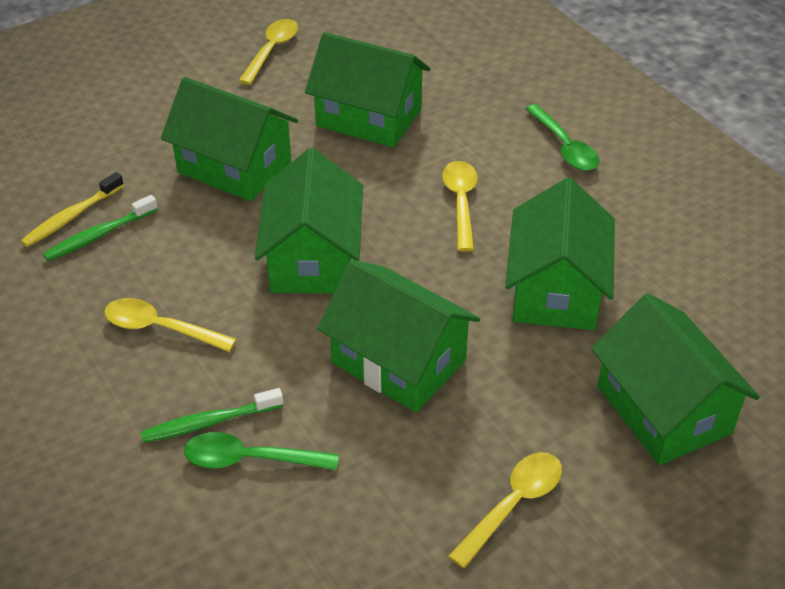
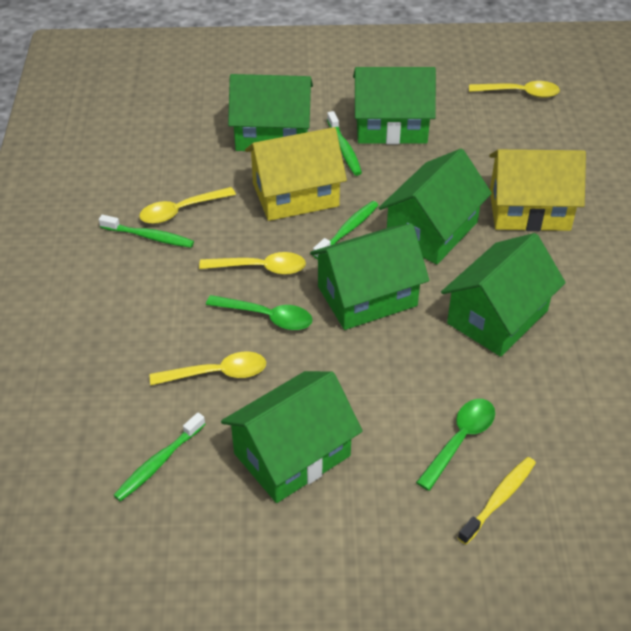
green toothbrush: [43,195,158,261] [140,388,283,443] = 2 -> [99,215,194,248] [113,413,206,502] [313,201,379,259] [327,111,362,176] = 4
yellow house: none = 0 -> [245,127,347,221] [489,149,586,231] = 2

